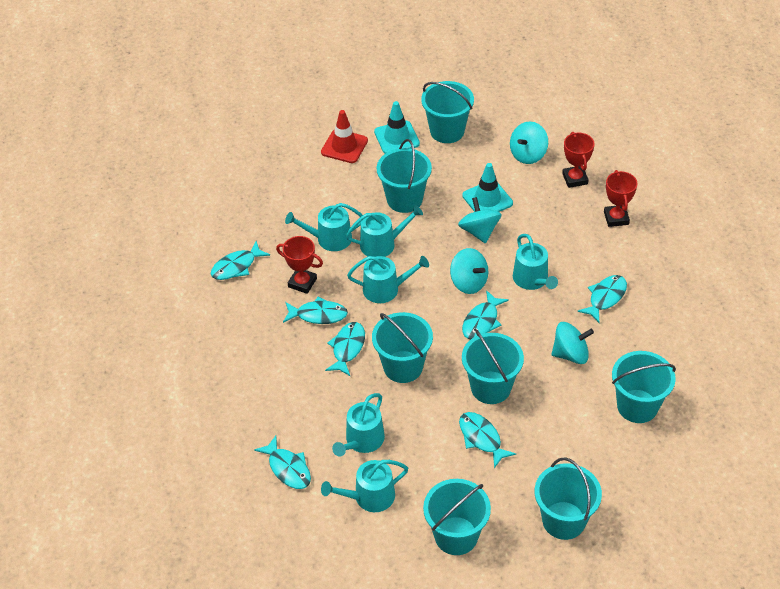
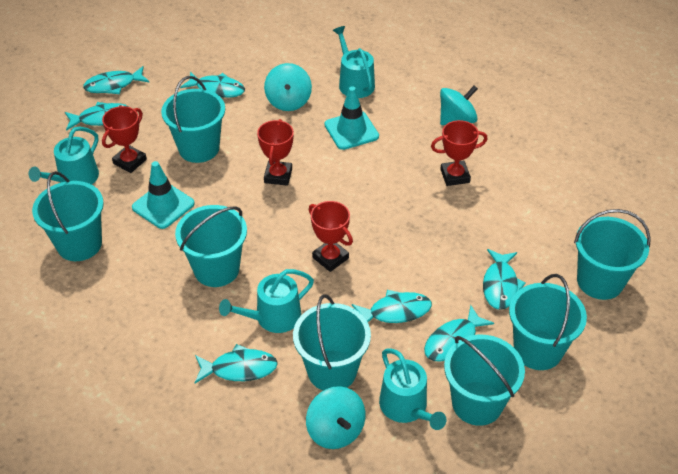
red traffic cone: [321,110,368,163] = 1 -> none = 0
red trophy: [276,236,323,294] [562,132,594,188] [604,170,638,227] = 3 -> [102,106,147,173] [257,119,294,186] [309,201,353,272] [431,120,488,186] = 4
turquoise spinning top: [450,248,488,294] [458,197,501,244] [510,122,548,164] [551,322,594,364] = 4 -> [264,63,312,111] [306,386,366,449] [440,85,478,125] = 3
turquoise watering can: [285,203,363,251] [321,460,408,512] [332,393,385,457] [346,205,423,257] [347,256,429,303] [513,234,558,290] = 6 -> [29,127,99,185] [219,269,314,333] [333,26,375,98] [379,348,447,430] = 4

